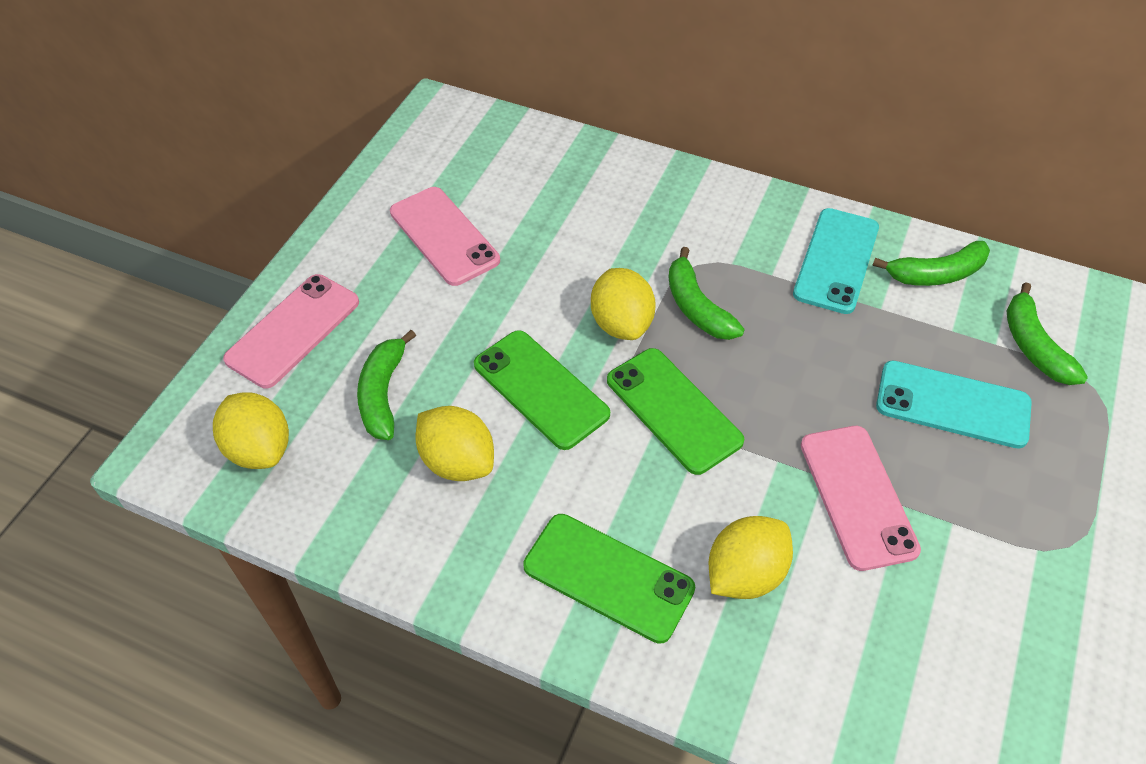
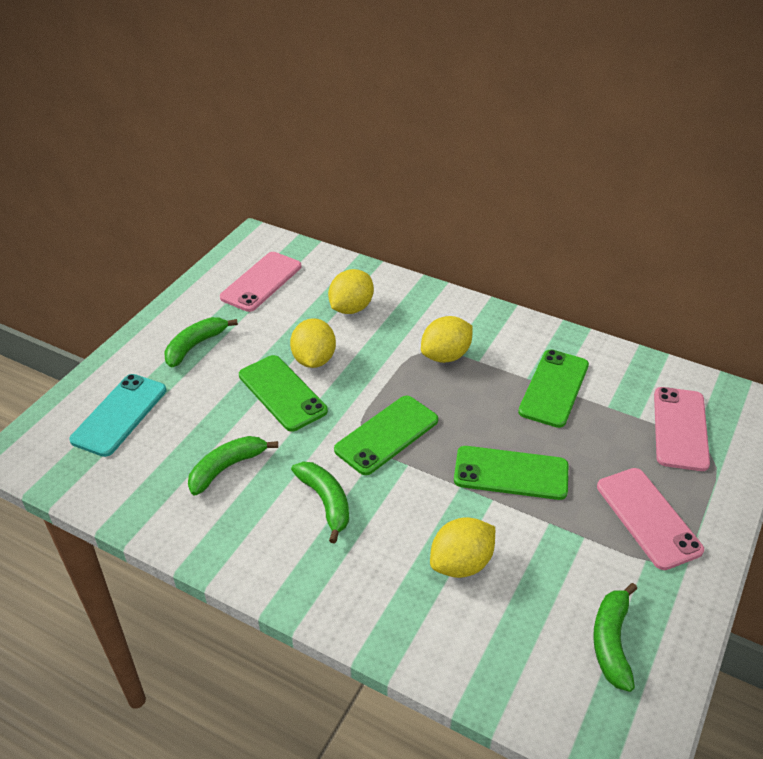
green phone: [474,330,610,450] [523,514,695,644] [607,348,744,475] = 3 -> [239,355,328,431] [334,396,438,475] [454,446,568,500] [518,350,589,428] = 4
turquoise phone: [793,208,879,314] [876,361,1032,449] = 2 -> [69,374,166,457] = 1

